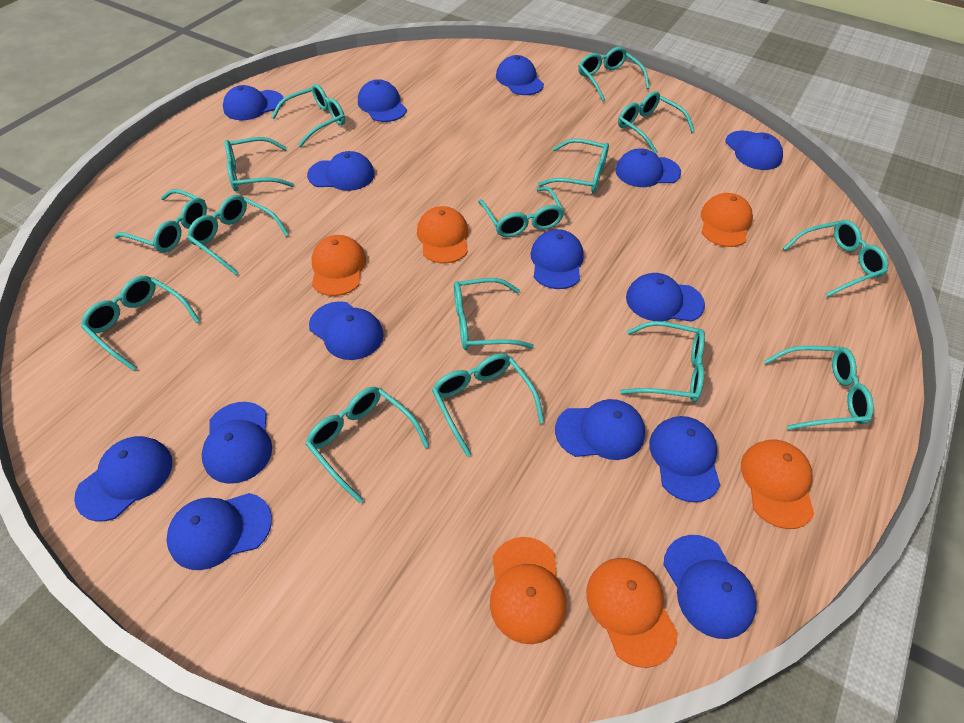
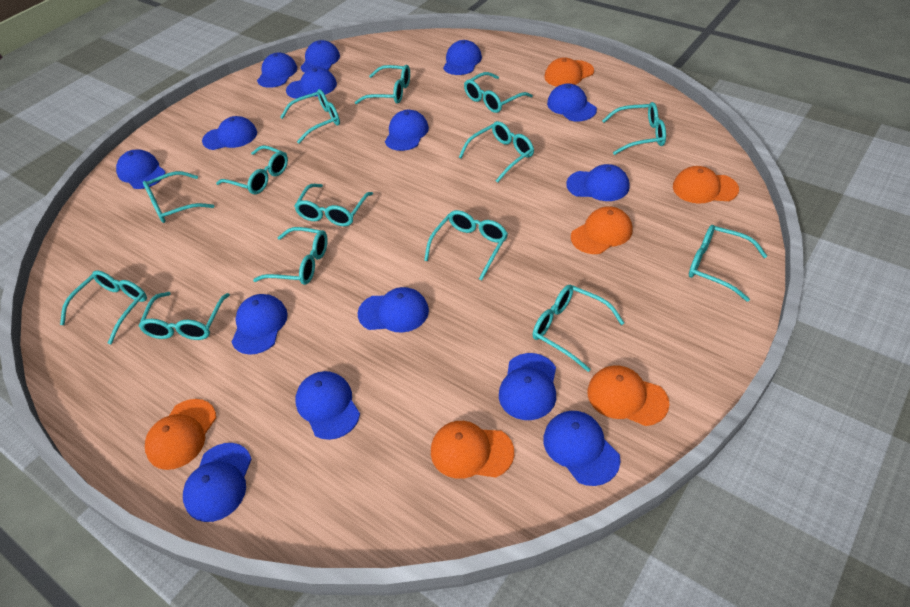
turquoise glasses: [81,276,200,371] [114,189,207,252] [187,195,289,275] [225,137,294,191] [271,84,345,147] [306,387,429,503] [432,353,544,457] [454,278,534,350] [478,186,564,237] [538,139,609,193] [578,47,650,101] [618,91,695,154] [620,321,705,402] [764,346,874,430] [783,220,888,297] = 15 -> [60,270,147,344] [138,292,230,340] [143,171,214,223] [216,145,288,194] [253,227,328,285] [280,89,340,144] [294,184,373,226] [355,65,410,104] [424,210,508,280] [459,121,534,183] [464,72,533,113] [532,285,624,372] [602,102,666,155] [689,225,767,302] = 14

